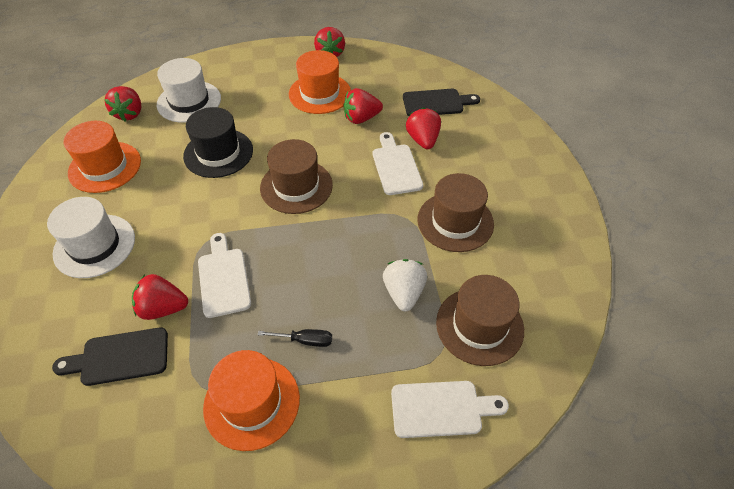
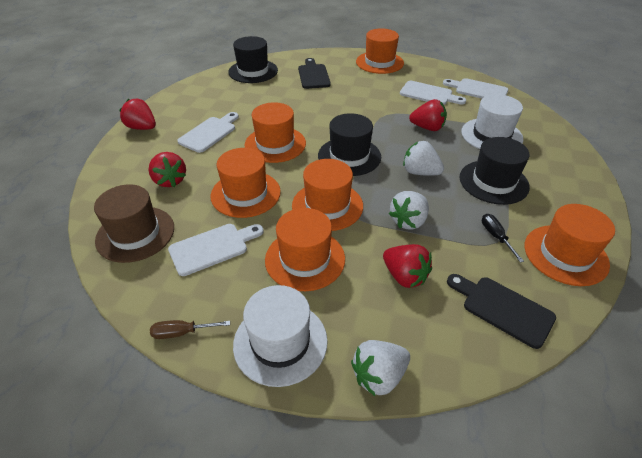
black hat: [183,107,253,178] = 1 -> [228,36,278,83] [318,113,381,176] [459,137,530,205] = 3
brown hat: [260,139,333,214] [418,173,494,252] [436,275,524,366] = 3 -> [94,184,174,263] = 1
brown screwdriver: none = 0 -> [150,320,230,339] = 1
orange hat: [64,121,141,193] [203,350,300,451] [289,50,351,114] = 3 -> [211,148,281,218] [244,102,306,163] [265,208,345,291] [292,159,363,231] [356,28,404,74] [524,204,615,286] = 6
red strawberry: [104,86,141,122] [132,274,188,320] [314,27,345,57] [344,88,383,124] [406,107,441,149] = 5 -> [119,99,156,130] [148,152,186,187] [383,244,432,288] [409,99,447,131] = 4
white cutting board: [198,233,251,318] [373,132,423,195] [391,381,509,438] = 3 -> [168,224,264,276] [177,112,239,153] [400,81,466,105] [443,78,508,98] = 4
white strawberry: [383,259,427,311] = 1 -> [351,340,410,396] [389,191,429,230] [403,141,444,176] = 3

